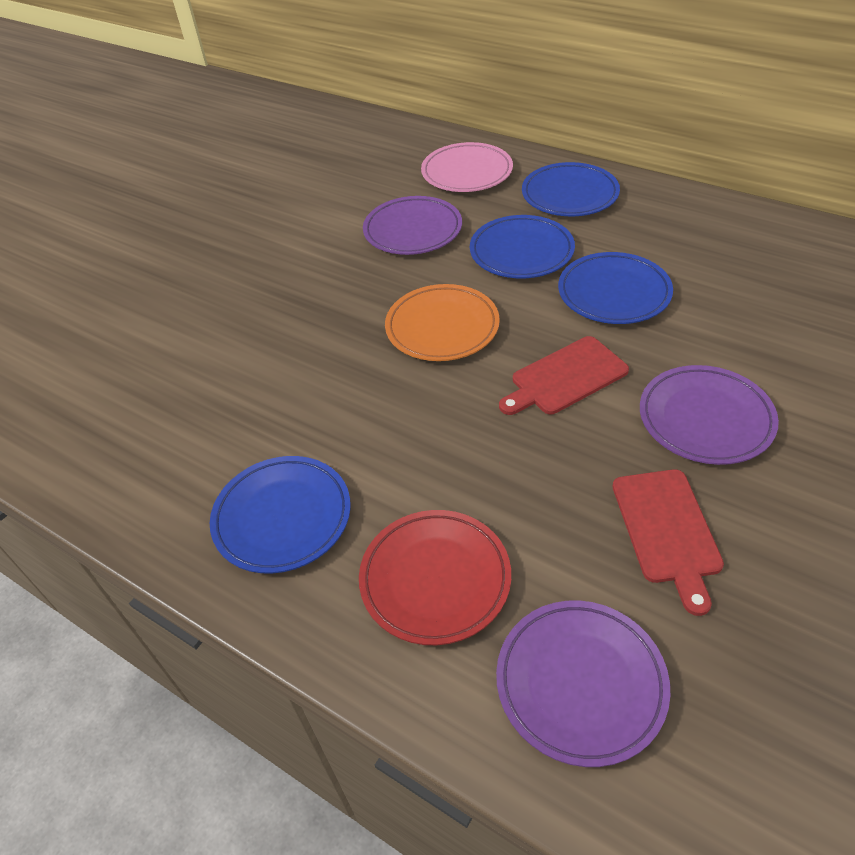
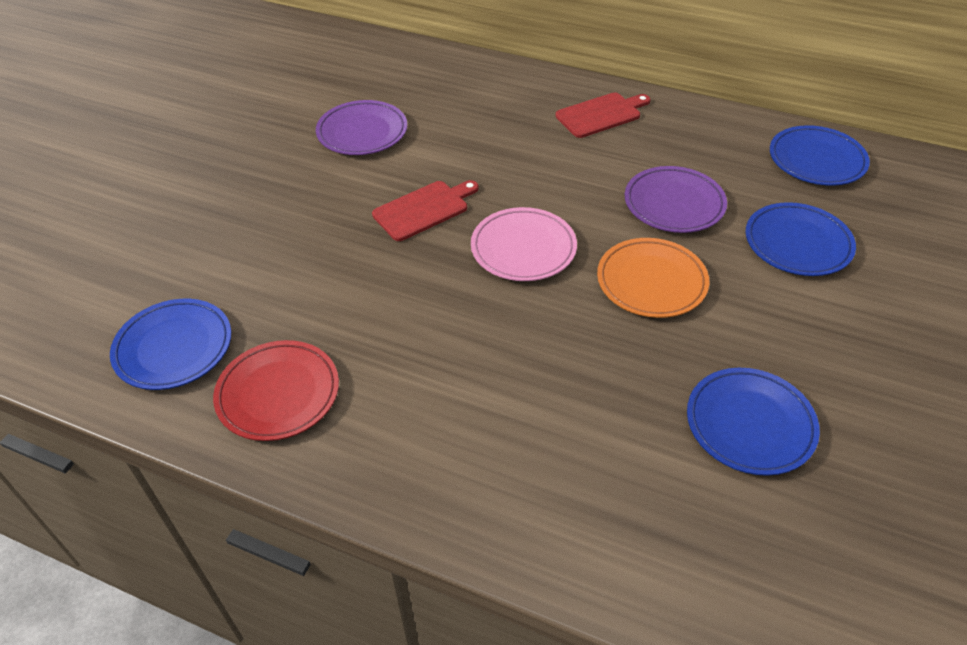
purple plate: [363,196,462,255] [496,600,670,767] [640,365,779,465] = 3 -> [316,100,407,155] [625,166,727,233] = 2

